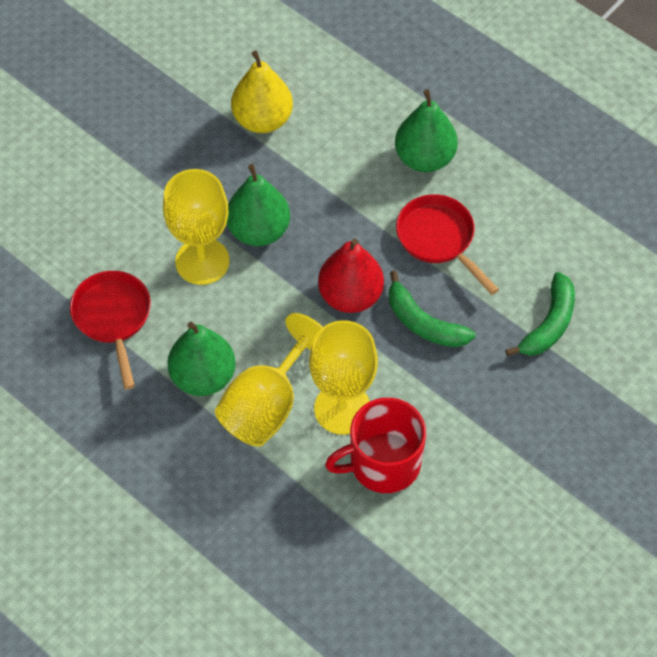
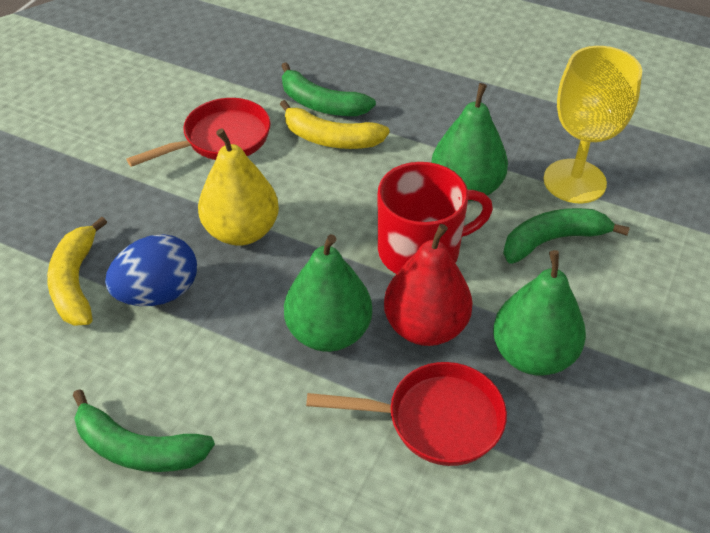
blue egg: none = 0 -> [105,234,197,306] = 1
green banana: [389,271,476,347] [505,272,575,356] = 2 -> [73,389,215,472] [282,62,376,116] [503,208,630,264] = 3
yellow banana: none = 0 -> [47,217,107,326] [280,100,390,149] = 2
yellow goblet: [163,169,230,285] [215,313,323,446] [309,320,378,435] = 3 -> [543,46,642,203] = 1

